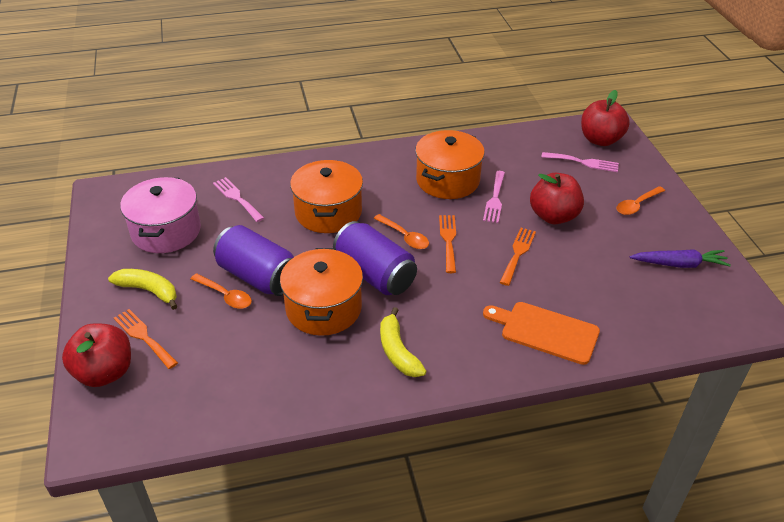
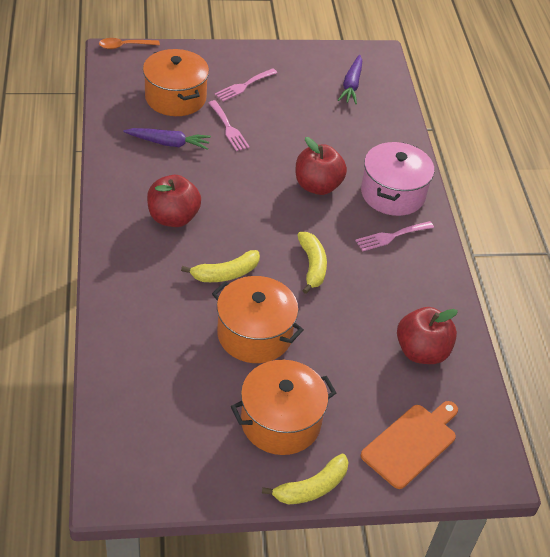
orange fork: [114,309,178,369] [439,215,456,273] [500,228,536,286] = 3 -> none = 0
orange spoon: [191,273,252,309] [374,214,429,249] [617,186,665,215] = 3 -> [99,38,160,49] = 1
purple can: [213,225,294,296] [333,221,417,295] = 2 -> none = 0
purple carrot: [630,249,731,268] = 1 -> [123,128,211,150] [338,55,362,104] = 2
yellow banana: [108,269,177,310] [380,307,427,377] = 2 -> [181,250,260,282] [262,454,349,505] [297,232,327,294] = 3

